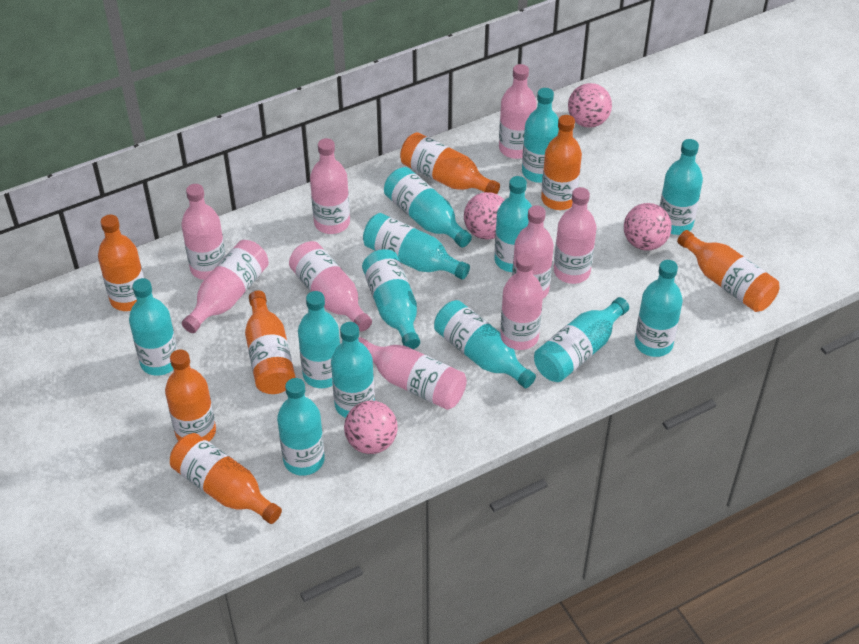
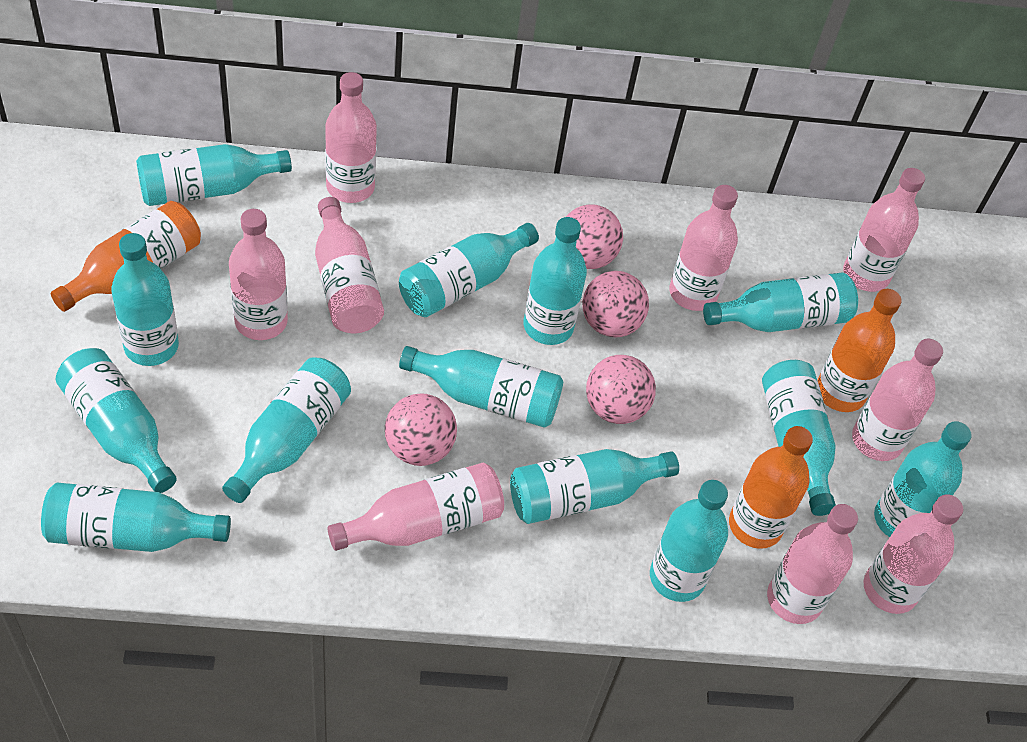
orange bottle: [98,215,144,311] [165,349,216,441] [170,433,282,524] [245,291,295,394] [400,132,500,194] [541,115,582,210] [677,230,780,312] = 7 -> [51,201,201,312] [729,426,813,549] [817,289,902,412] = 3

